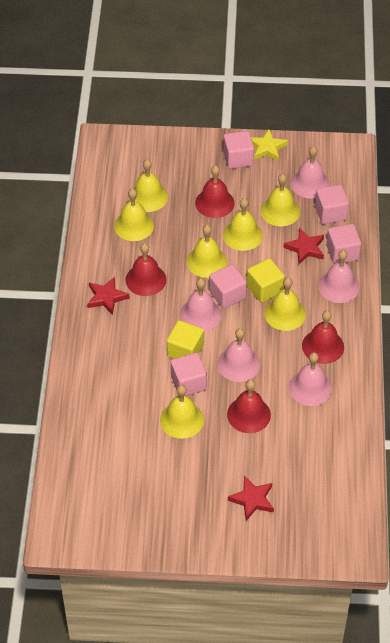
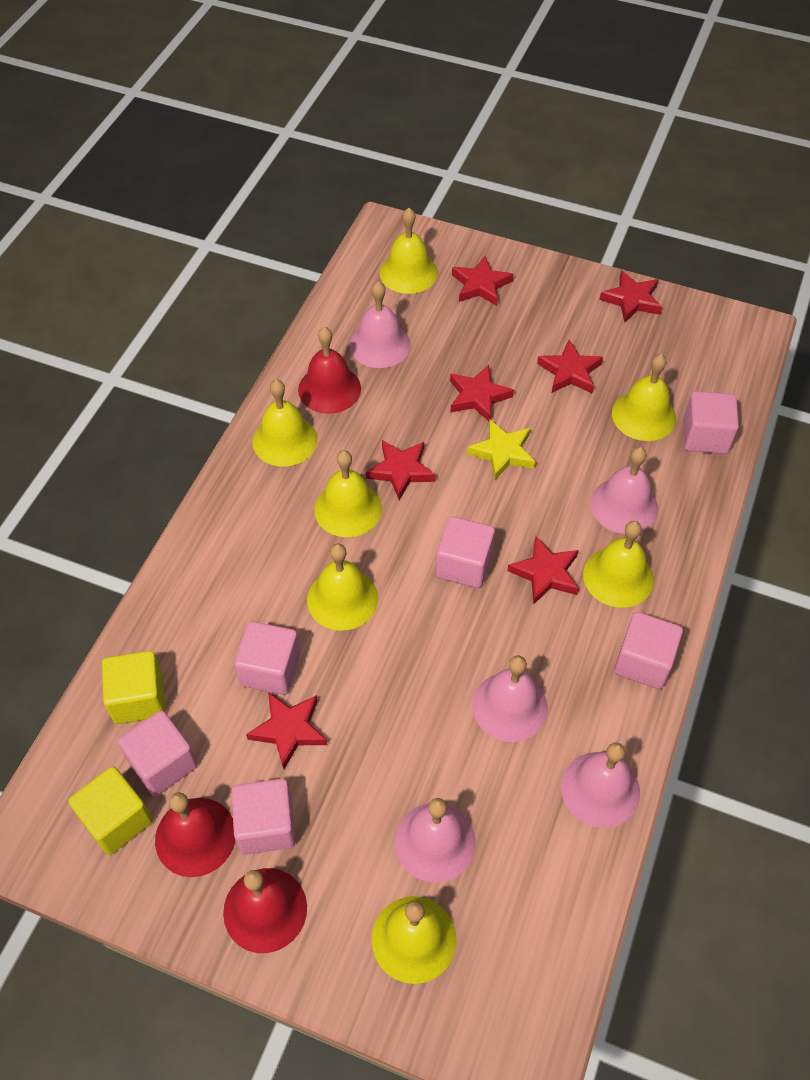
pink cube: [171,353,207,396] [209,264,247,309] [223,131,254,169] [315,185,349,224] [326,224,361,264] = 5 -> [118,711,197,796] [231,779,296,855] [234,621,300,695] [436,516,495,588] [614,612,683,689] [683,391,739,454] = 6
red bell: [125,243,166,296] [195,165,235,218] [227,379,271,433] [302,310,344,364] = 4 -> [155,792,235,877] [223,868,307,953] [298,327,361,414] = 3
red star: [87,277,129,315] [228,476,274,521] [284,228,324,264] = 3 -> [246,692,327,769] [366,440,436,500] [450,365,514,421] [452,256,513,306] [507,536,579,605] [537,340,603,393] [599,271,662,323] = 7

